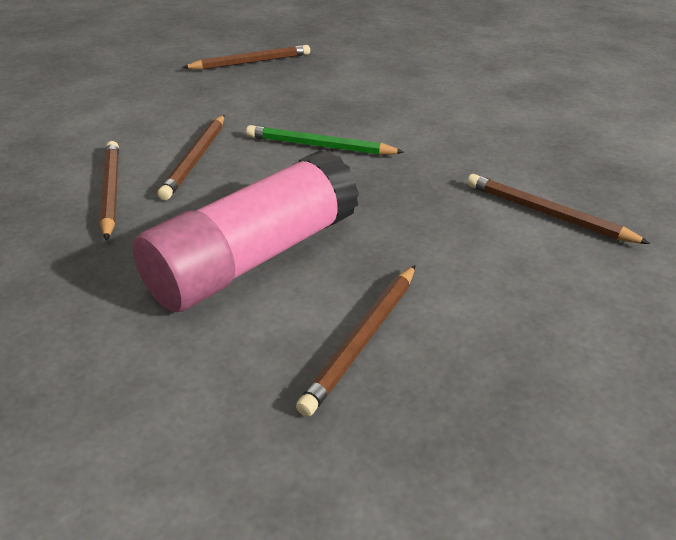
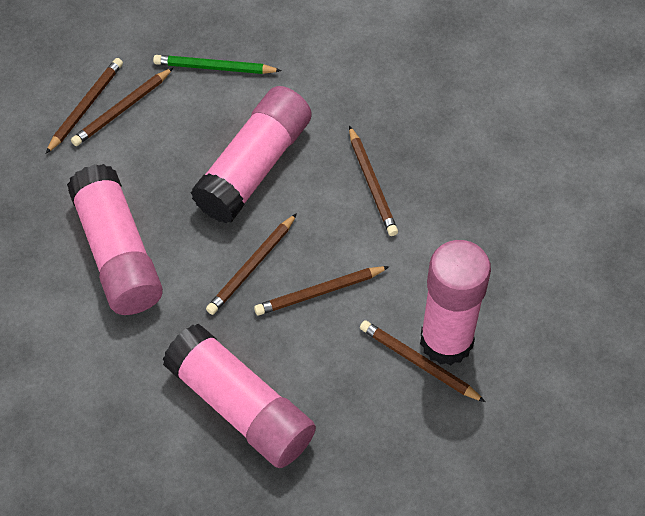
brown pencil: [100,141,119,241] [158,115,224,200] [182,45,310,70] [296,265,416,417] [467,174,651,244] = 5 -> [46,58,123,154] [71,68,173,146] [206,213,297,315] [254,266,389,315] [349,126,398,236] [360,320,485,402] = 6
pink glue stick: [133,150,359,312] = 1 -> [67,164,163,315] [163,323,316,468] [191,86,311,223] [420,240,491,365] = 4

